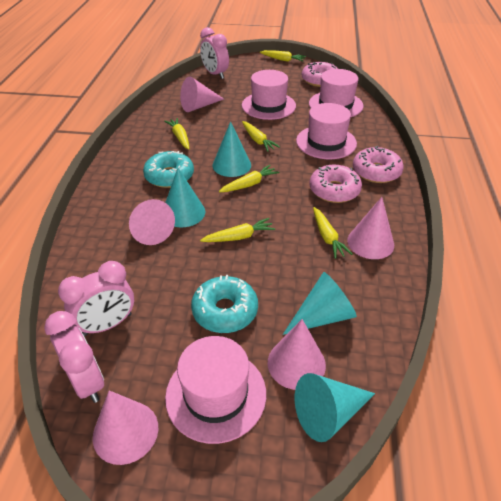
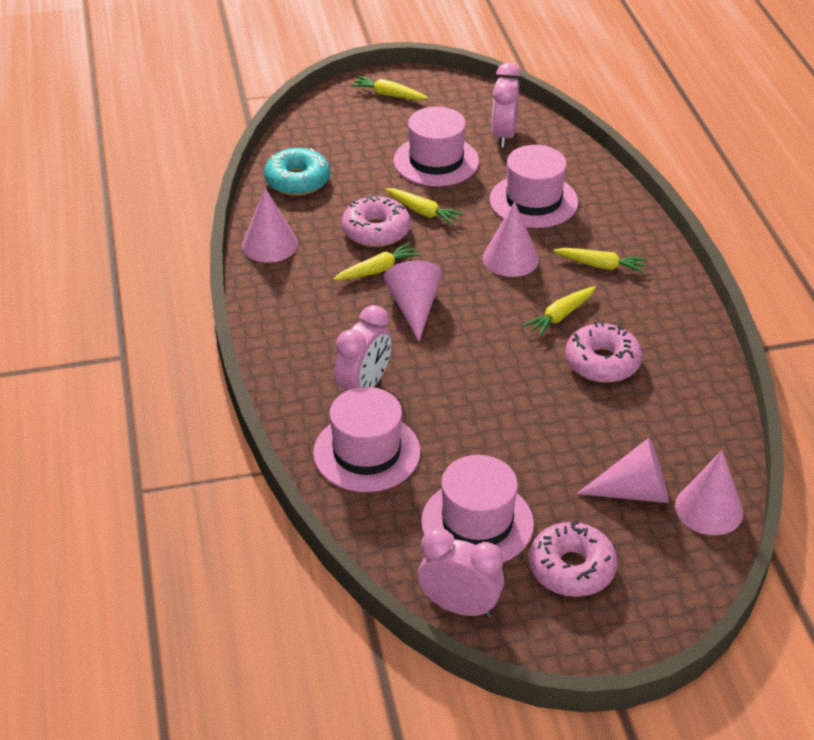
turquoise cone: [165,168,205,227] [212,121,251,177] [283,272,357,335] [295,373,375,442] = 4 -> none = 0
turquoise donut: [143,151,194,188] [191,275,258,333] = 2 -> [264,148,330,196] = 1
yellow carrot: [164,118,189,150] [200,218,275,242] [219,165,279,193] [242,121,280,152] [260,50,306,62] [313,207,352,259] = 6 -> [334,243,421,280] [350,76,428,100] [385,188,464,226] [522,286,596,337] [553,248,647,273] = 5

